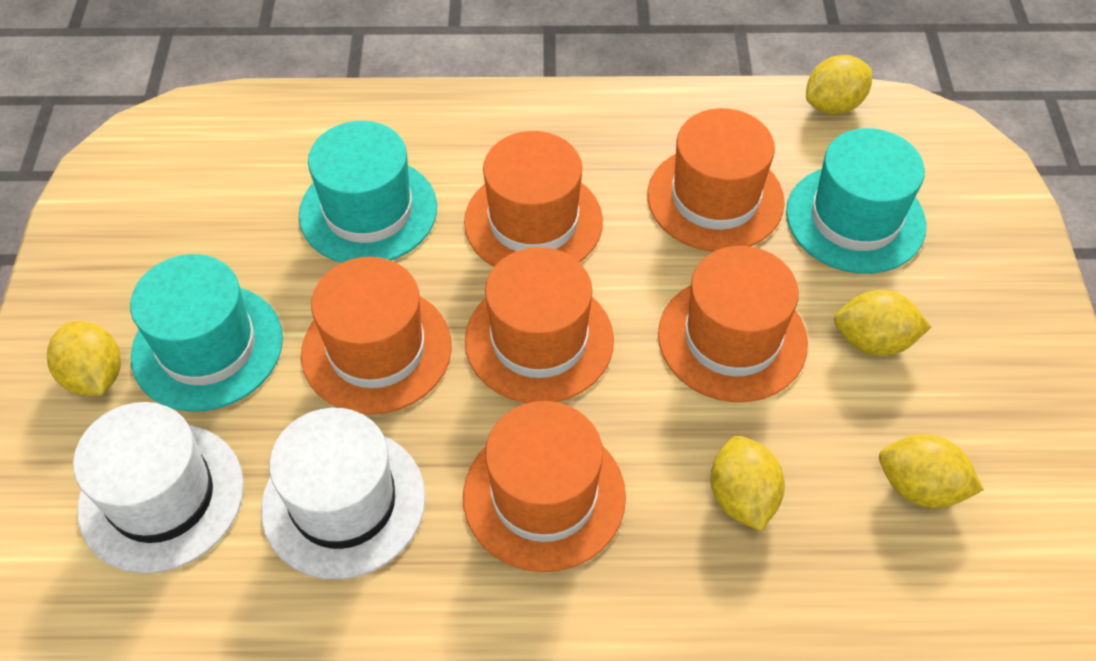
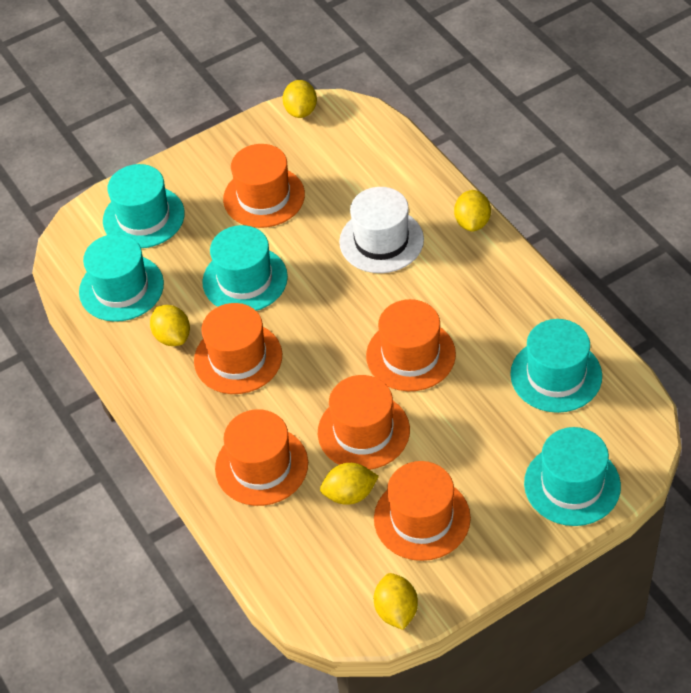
turquoise hat: [130,254,283,412] [299,121,437,263] [786,128,926,274] = 3 -> [79,234,164,322] [103,164,185,248] [202,225,288,311] [510,319,602,413] [524,427,621,526] = 5
white hat: [73,402,244,574] [261,408,426,579] = 2 -> [339,187,424,273] = 1

